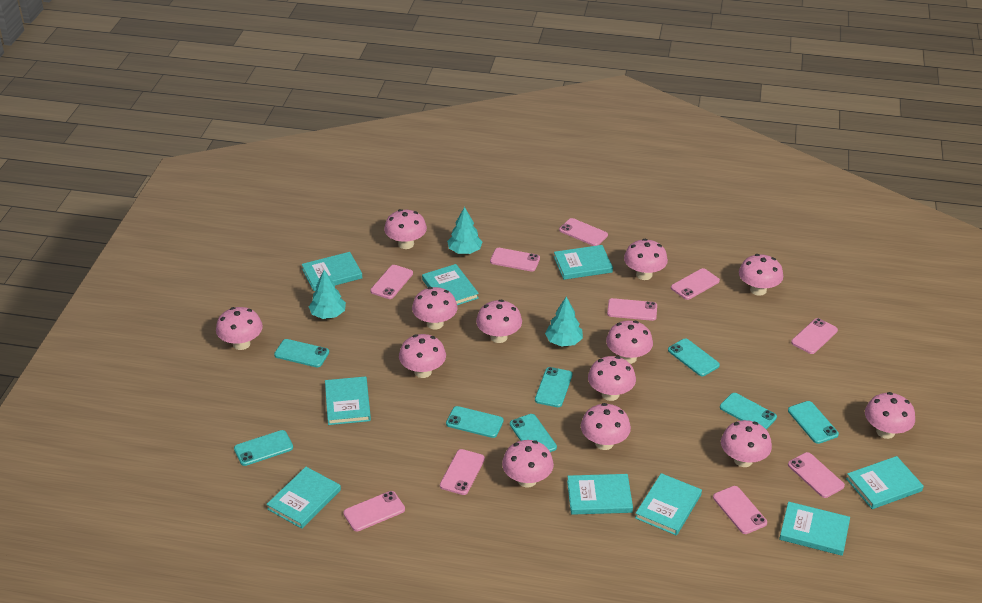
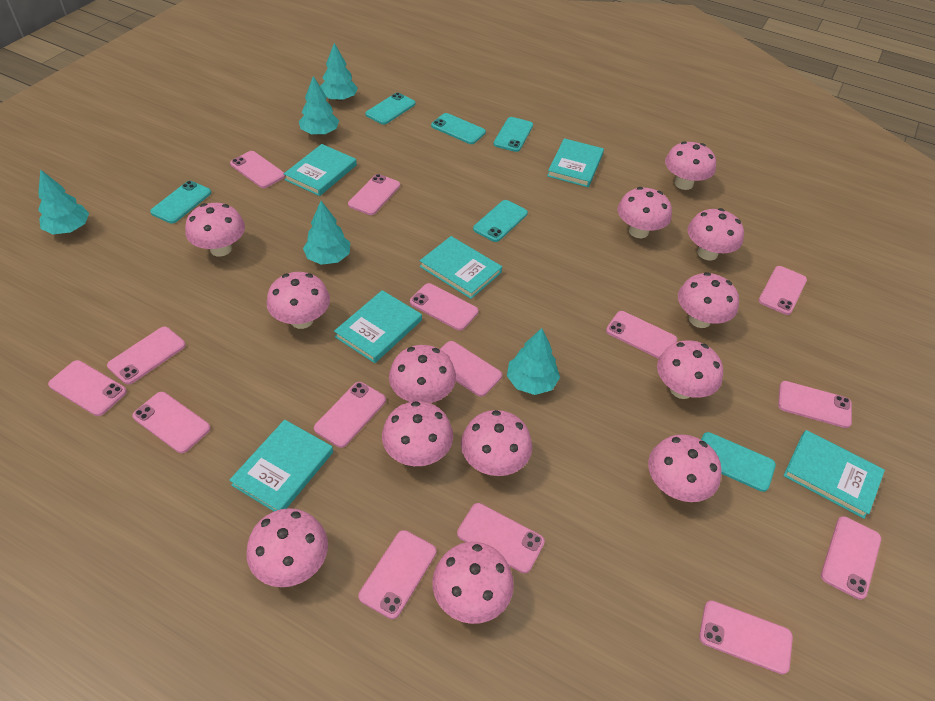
pink phone: [343,491,405,531] [370,265,413,299] [440,449,485,495] [490,248,540,272] [559,218,608,246] [607,298,657,321] [671,268,720,300] [713,486,767,534] [788,452,845,498] [791,318,838,354] = 10 -> [48,360,127,416] [107,327,186,385] [132,392,211,453] [230,151,285,188] [314,382,386,448] [348,174,400,215] [358,530,436,619] [410,283,478,331] [440,341,502,397] [457,503,545,573] [606,311,677,359] [699,600,793,675] [758,266,807,315] [778,381,852,428] [821,516,881,600] = 15
turquoise book: [266,467,341,529] [302,252,362,291] [325,376,371,425] [422,264,479,305] [554,245,613,280] [567,474,633,515] [635,473,702,536] [779,502,850,556] [846,456,924,509] = 9 -> [229,420,333,511] [284,144,357,196] [334,290,422,363] [420,236,502,299] [547,138,604,187] [783,430,885,519] = 6
turquoise phone: [234,430,293,466] [274,339,329,367] [446,406,504,438] [510,414,557,452] [535,367,572,407] [668,339,720,376] [720,393,777,430] [788,401,839,444] = 8 -> [150,181,211,223] [365,92,415,125] [431,113,486,144] [473,200,528,242] [493,117,533,152] [701,432,776,492] = 6
turquoise tree: [309,270,346,319] [447,207,482,254] [545,297,583,347] = 3 -> [38,169,89,234] [299,76,339,135] [303,201,350,265] [320,43,358,101] [507,328,560,395] = 5

